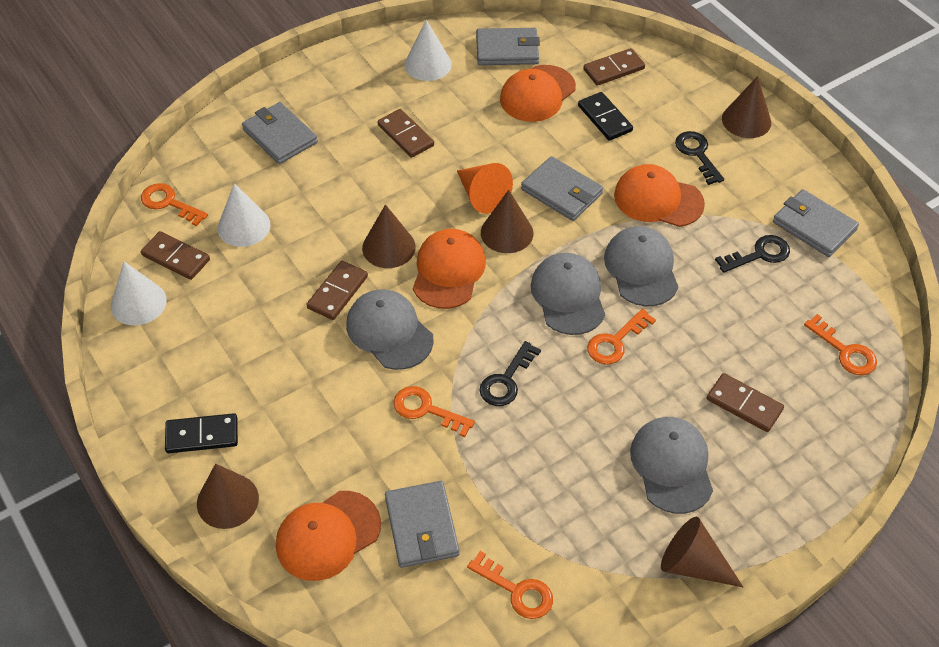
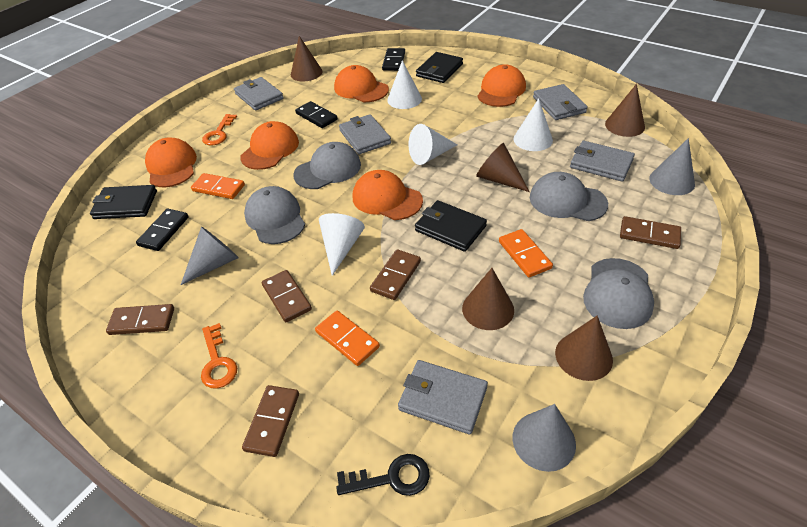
black domino: [165,413,238,453] [578,92,633,141] = 2 -> [136,209,189,251] [295,101,338,128] [382,48,405,71] = 3
black key: [480,341,541,406] [675,131,724,185] [715,235,790,273] = 3 -> [336,454,430,496] = 1
black wallet: none = 0 -> [90,185,157,219] [415,200,487,252] [416,52,463,83] = 3
grey cone: none = 0 -> [181,226,239,285] [513,404,576,472] [649,138,695,195] = 3
orange cap: [276,491,381,581] [413,229,486,309] [500,65,576,122] [614,164,705,227] = 4 -> [145,138,197,187] [240,121,299,170] [334,65,389,102] [353,170,423,220] [477,64,526,107] = 5
orange cone: [457,163,513,214] = 1 -> none = 0
orange domino: none = 0 -> [191,173,245,199] [315,311,380,366] [499,229,553,277] = 3
orange key: [141,183,208,226] [393,386,475,437] [467,551,553,619] [587,309,656,365] [804,314,877,375] = 5 -> [201,323,237,389] [202,114,237,146] = 2
white cone: [111,261,167,325] [218,183,270,247] [404,20,452,81] = 3 -> [319,213,365,276] [387,60,422,109] [408,124,457,165] [514,98,553,151] = 4

